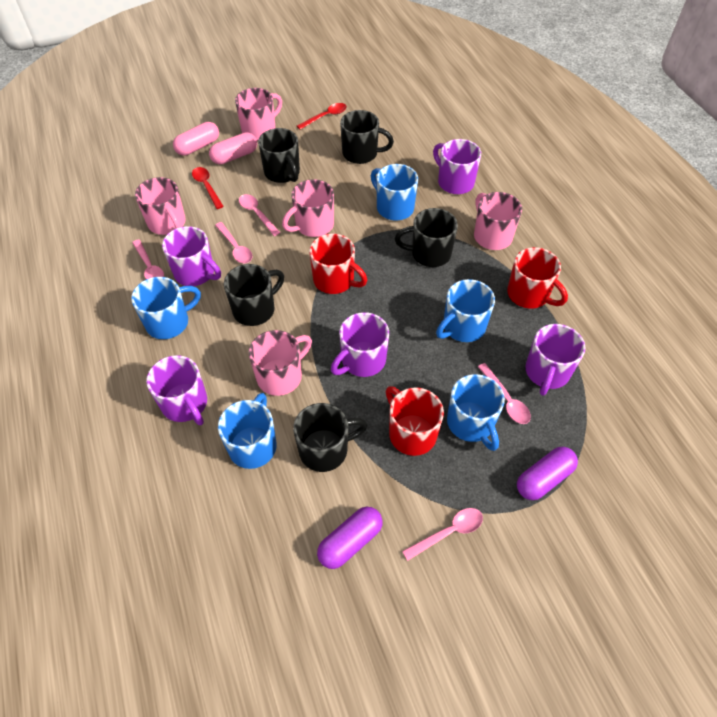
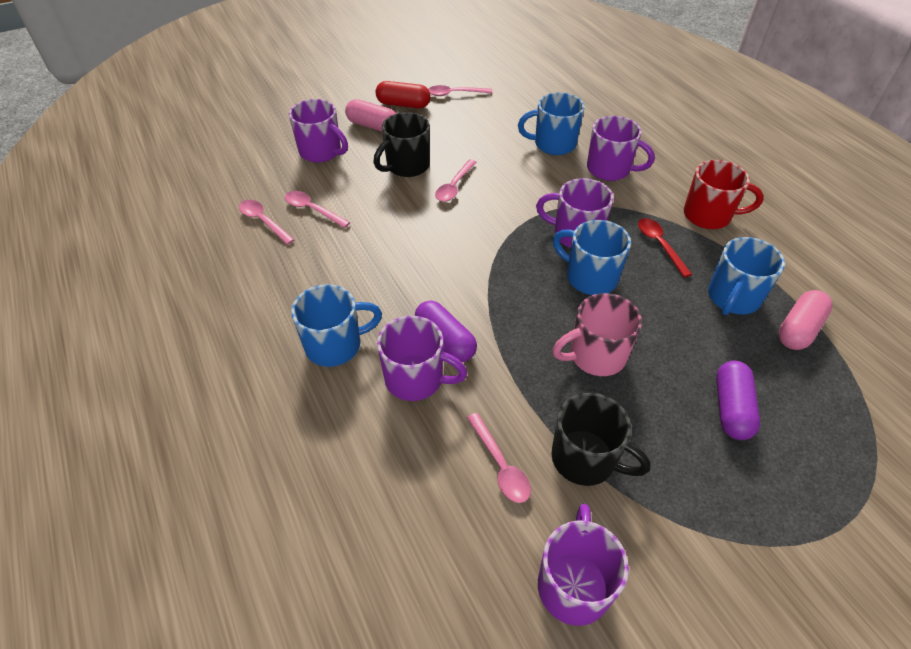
black mug: [224,264,284,326] [258,128,300,183] [293,403,368,472] [340,110,394,164] [395,208,458,267] = 5 -> [373,112,430,177] [551,393,651,486] = 2
blue mug: [131,277,201,339] [218,393,277,469] [371,164,418,221] [436,279,495,342] [447,374,505,451] = 5 -> [291,284,382,367] [518,92,585,155] [553,220,631,295] [708,237,785,315] = 4
pink mug: [135,177,186,235] [235,88,282,140] [249,330,312,396] [282,179,334,237] [474,192,522,250] = 5 -> [552,293,642,376] = 1
red capsule: none = 0 -> [376,81,431,108] = 1
red mug: [309,234,367,294] [385,386,444,456] [507,247,568,308] = 3 -> [684,160,764,229] = 1
red spoon: [192,167,224,209] [297,103,347,130] = 2 -> [638,218,692,277] = 1

